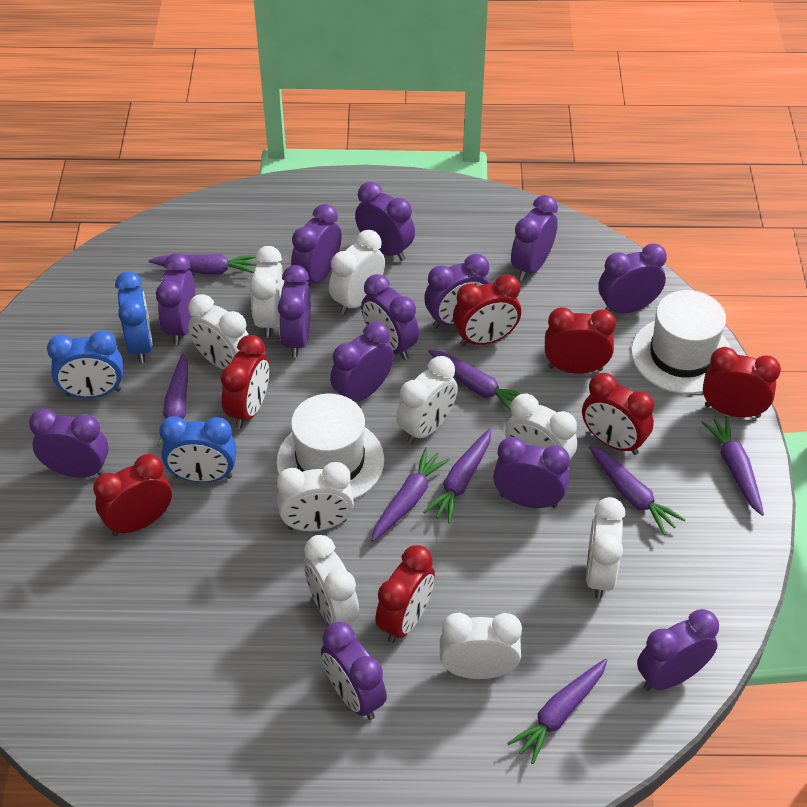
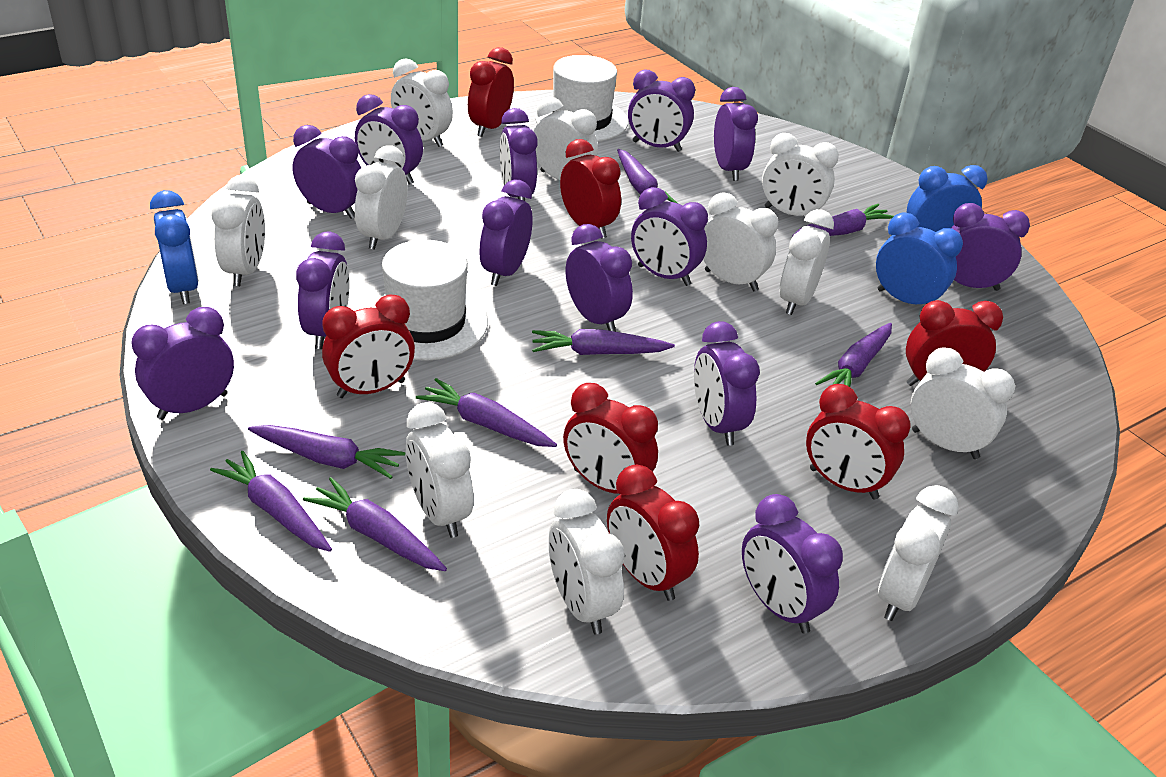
white clock: [188,294,249,369] [250,246,284,337] [277,462,354,531] [304,535,359,624] [329,230,385,315] [396,356,458,444] [440,613,522,679] [505,393,577,459] [586,497,625,599] = 9 -> [212,175,265,286] [355,145,408,250] [391,58,453,147] [406,402,474,538] [534,97,598,180] [549,489,625,634] [703,192,778,291] [762,133,839,216] [780,209,834,315] [878,485,959,621] [911,347,1015,459] = 11

